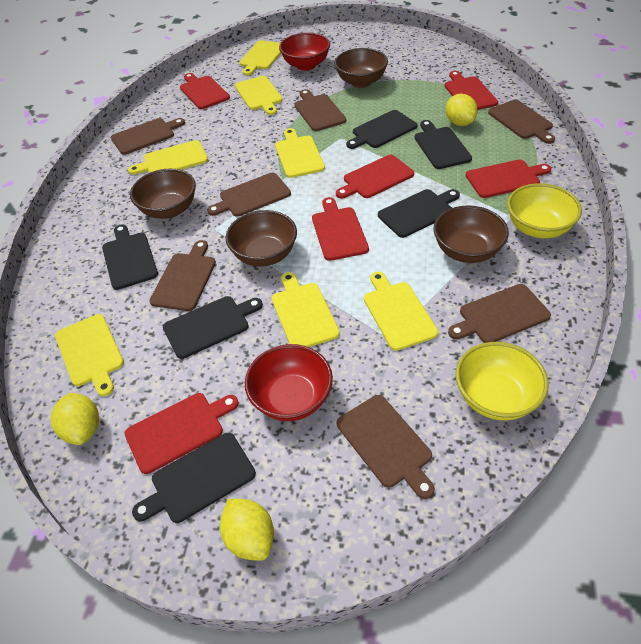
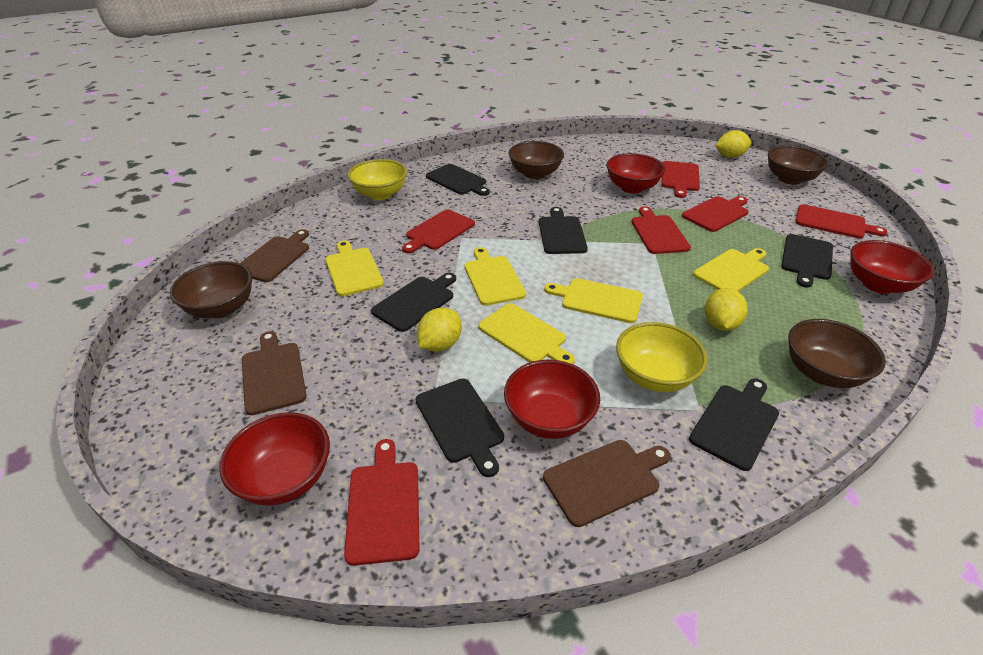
brown cutting board: [111,118,185,155] [149,240,216,311] [207,173,291,217] [294,89,346,131] [337,395,435,499] [448,284,551,343] [488,100,555,144] = 7 -> [240,229,309,282] [242,331,307,415] [543,440,671,527] = 3
red bowl: [245,344,333,421] [279,33,330,71] = 2 -> [219,412,330,506] [504,360,600,439] [607,153,665,194] [850,240,934,294] = 4
yellow cutting board: [55,314,124,396] [128,140,208,175] [235,76,282,115] [239,40,281,76] [272,272,340,347] [275,128,325,178] [364,272,438,351] = 7 -> [325,240,384,296] [464,247,526,306] [478,303,575,364] [544,278,643,323] [693,248,769,292] = 5

